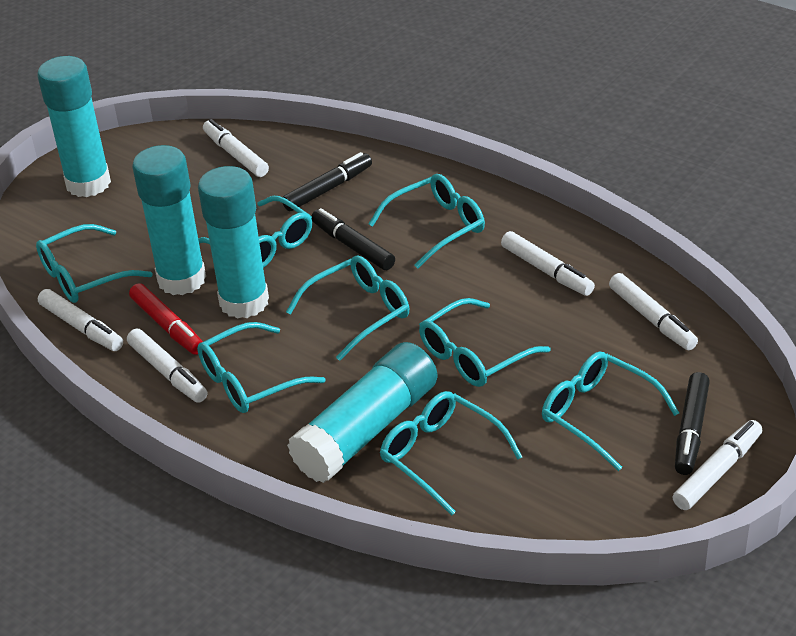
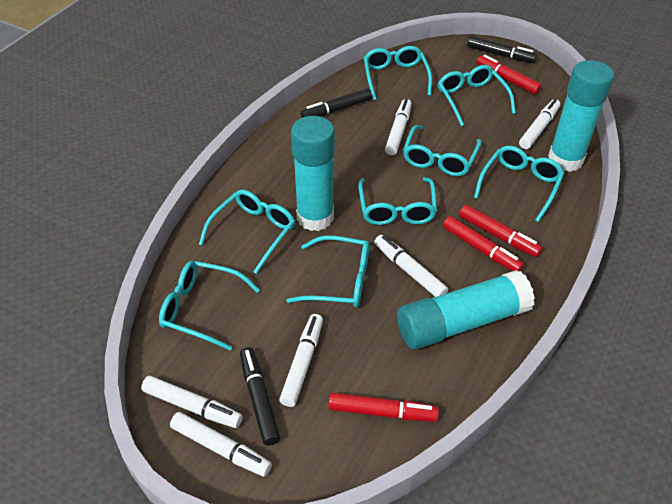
red marker: [129,283,203,355] = 1 -> [328,393,439,422] [443,216,524,272] [459,205,543,257] [477,55,542,95] = 4
turquoise glue stick: [37,56,111,197] [132,145,206,295] [198,166,269,319] [287,342,438,483] = 4 -> [291,116,335,231] [397,270,535,350] [548,60,614,172] = 3

